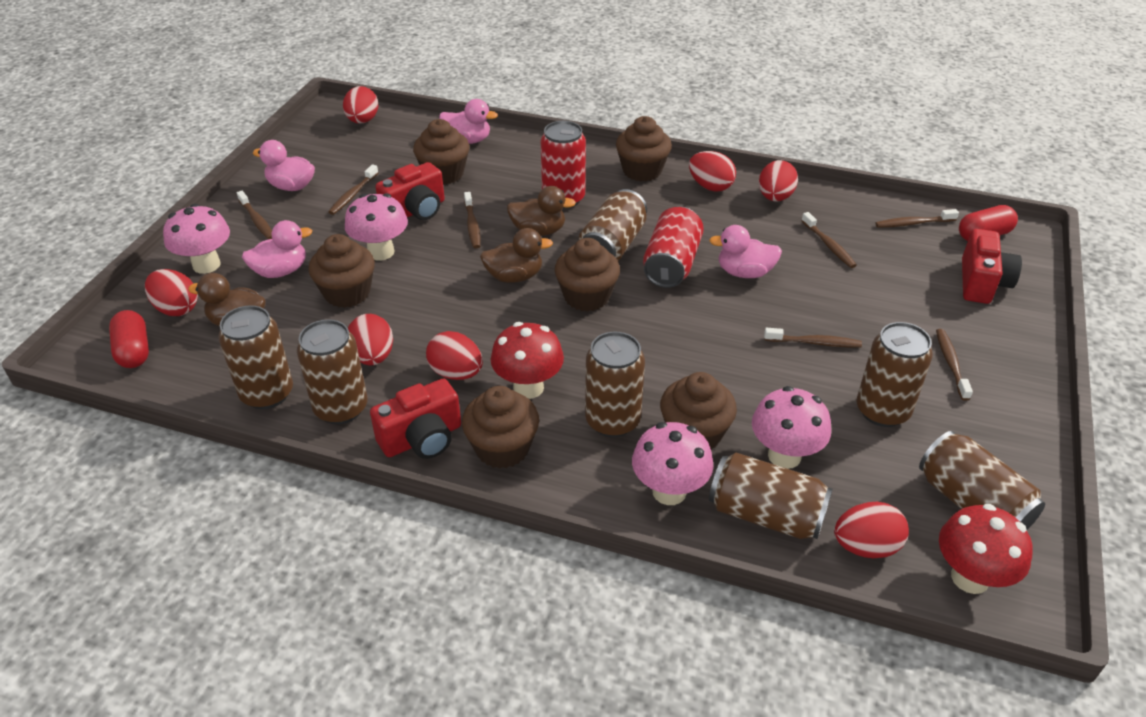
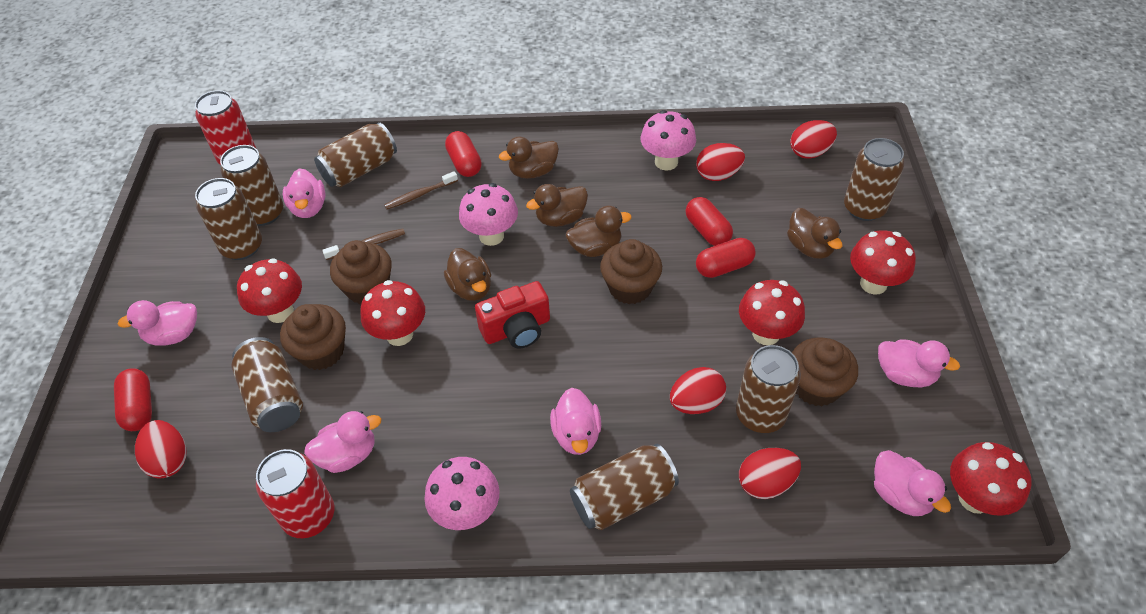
brown cupcake: [308,234,375,308] [413,119,469,185] [462,386,539,469] [555,238,620,312] [616,116,672,182] [660,372,737,451] = 6 -> [280,304,346,370] [330,240,392,304] [600,239,662,304] [792,337,858,406] = 4
brown duck: [188,273,266,327] [480,228,553,283] [507,186,576,236] = 3 -> [444,248,491,301] [499,136,559,179] [526,184,588,227] [566,206,631,257] [787,208,842,259] = 5
brown toothbrush: [237,191,272,239] [328,164,378,215] [464,192,481,248] [764,328,862,347] [801,212,857,268] [875,209,959,228] [936,329,973,401] = 7 -> [322,229,405,260] [384,171,458,210] = 2
pink duck: [242,220,312,278] [253,140,315,191] [439,99,498,144] [709,225,782,278] = 4 -> [118,300,197,346] [283,168,325,218] [304,411,381,473] [550,388,601,455] [874,450,951,516] [878,339,960,387] = 6
pink mushroom: [163,204,230,274] [345,193,408,261] [632,422,713,505] [752,386,831,469] = 4 -> [424,457,499,530] [459,183,518,246] [641,110,696,171] = 3
red camera: [370,378,461,459] [375,162,445,220] [962,229,1022,304] = 3 -> [475,281,550,349] = 1
red capsule: [109,310,149,368] [959,205,1018,241] = 2 -> [114,368,152,431] [445,131,482,177] [685,197,733,246] [696,238,756,278] = 4
red egg: [145,269,198,316] [343,86,378,124] [348,314,393,365] [426,331,483,380] [689,151,736,192] [759,160,798,202] [834,502,909,558] = 7 -> [135,420,186,479] [670,367,726,414] [696,143,745,181] [739,448,801,499] [790,120,837,159] = 5
red mushroom: [491,322,564,399] [939,504,1033,594] = 2 -> [237,258,302,323] [361,280,425,346] [739,280,805,345] [850,230,916,295] [950,442,1031,516] = 5

